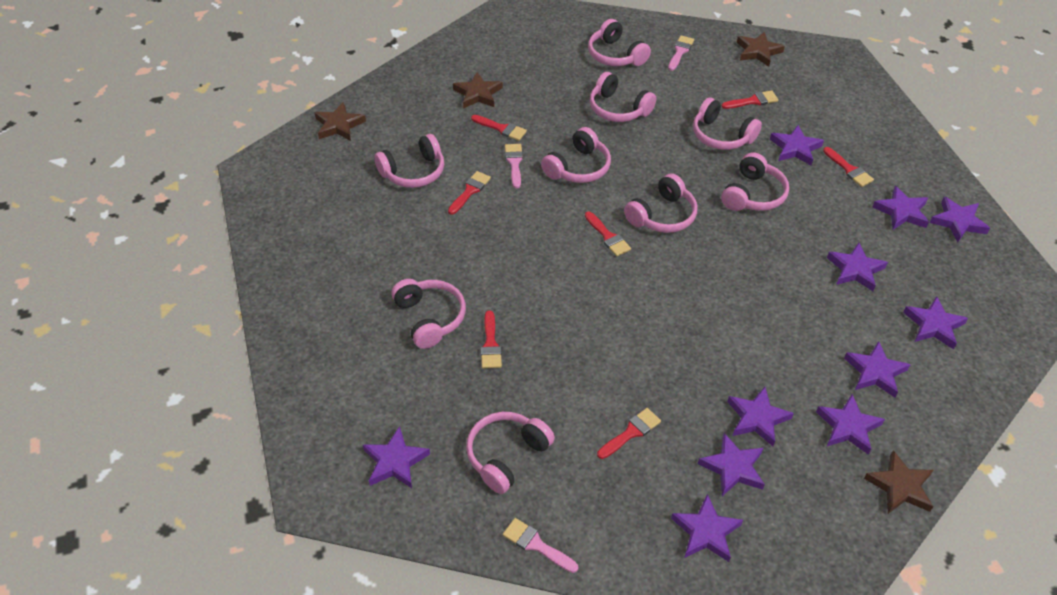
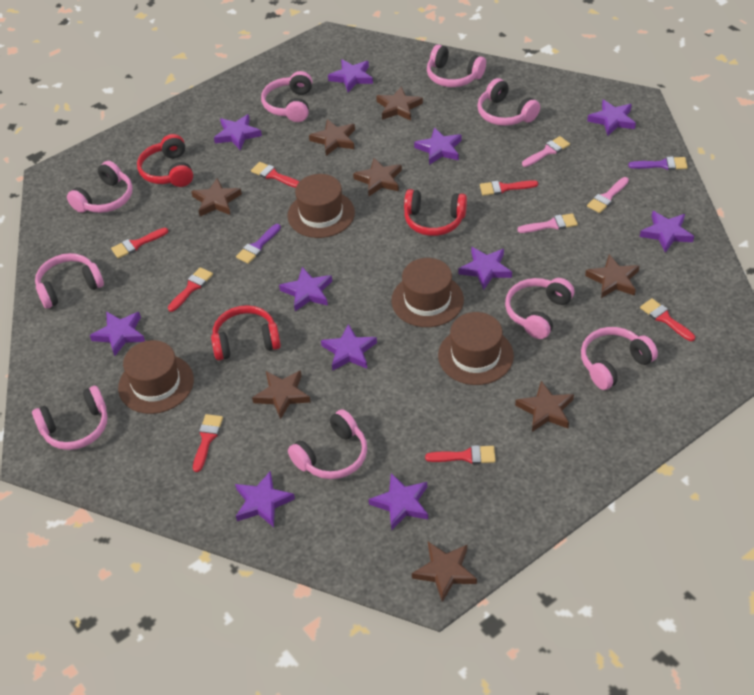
brown hat: none = 0 -> [118,340,194,414] [288,174,355,238] [391,258,464,327] [438,312,514,385] = 4
brown star: [314,102,366,141] [453,72,503,109] [737,31,785,67] [864,450,934,514] = 4 -> [191,178,242,216] [252,370,310,420] [309,119,355,156] [353,158,402,196] [376,86,423,121] [412,542,477,602] [515,381,574,432] [585,254,639,298] = 8
purple brush: none = 0 -> [236,224,281,264] [628,156,688,170] = 2
red headphones: none = 0 -> [137,134,193,187] [211,305,281,360] [404,189,467,236] = 3

